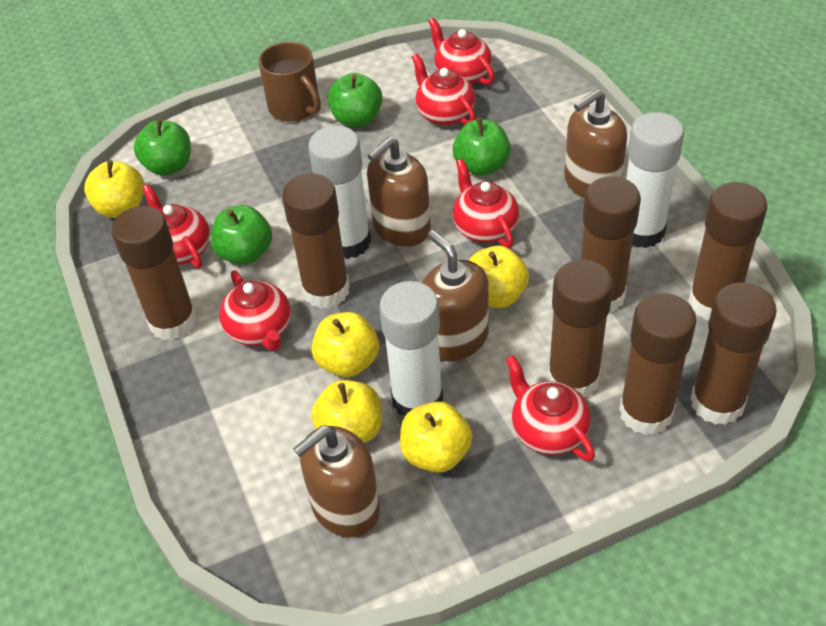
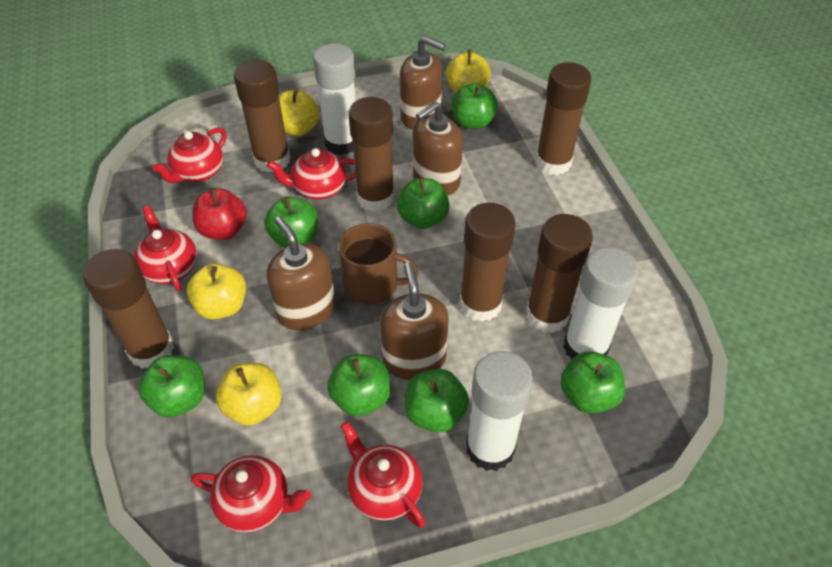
brown glue stick: [111,206,197,341] [282,174,350,309] [548,260,613,398] [581,176,641,314] [619,293,696,435] [688,182,767,320] [690,282,777,425] = 7 -> [83,249,174,369] [234,60,291,173] [349,97,395,212] [459,203,516,322] [526,214,593,333] [536,62,592,175] = 6
green apple: [134,119,191,176] [211,205,272,265] [328,73,383,127] [453,117,511,176] = 4 -> [138,355,205,418] [264,196,318,248] [327,354,391,416] [397,177,450,229] [405,369,469,433] [452,83,498,129] [560,351,625,414] = 7
red apple: none = 0 -> [192,188,247,240] = 1
red teapot: [142,184,210,268] [219,270,291,351] [412,53,476,126] [428,18,495,85] [452,159,519,248] [506,355,595,461] = 6 -> [134,205,197,291] [152,127,226,183] [191,455,311,533] [267,148,356,200] [341,421,425,528] = 5
yellow apple: [84,160,144,218] [311,380,382,443] [312,312,379,377] [400,401,472,473] [468,246,529,308] = 5 -> [187,263,246,319] [216,363,282,426] [279,89,320,136] [446,49,491,93] = 4

